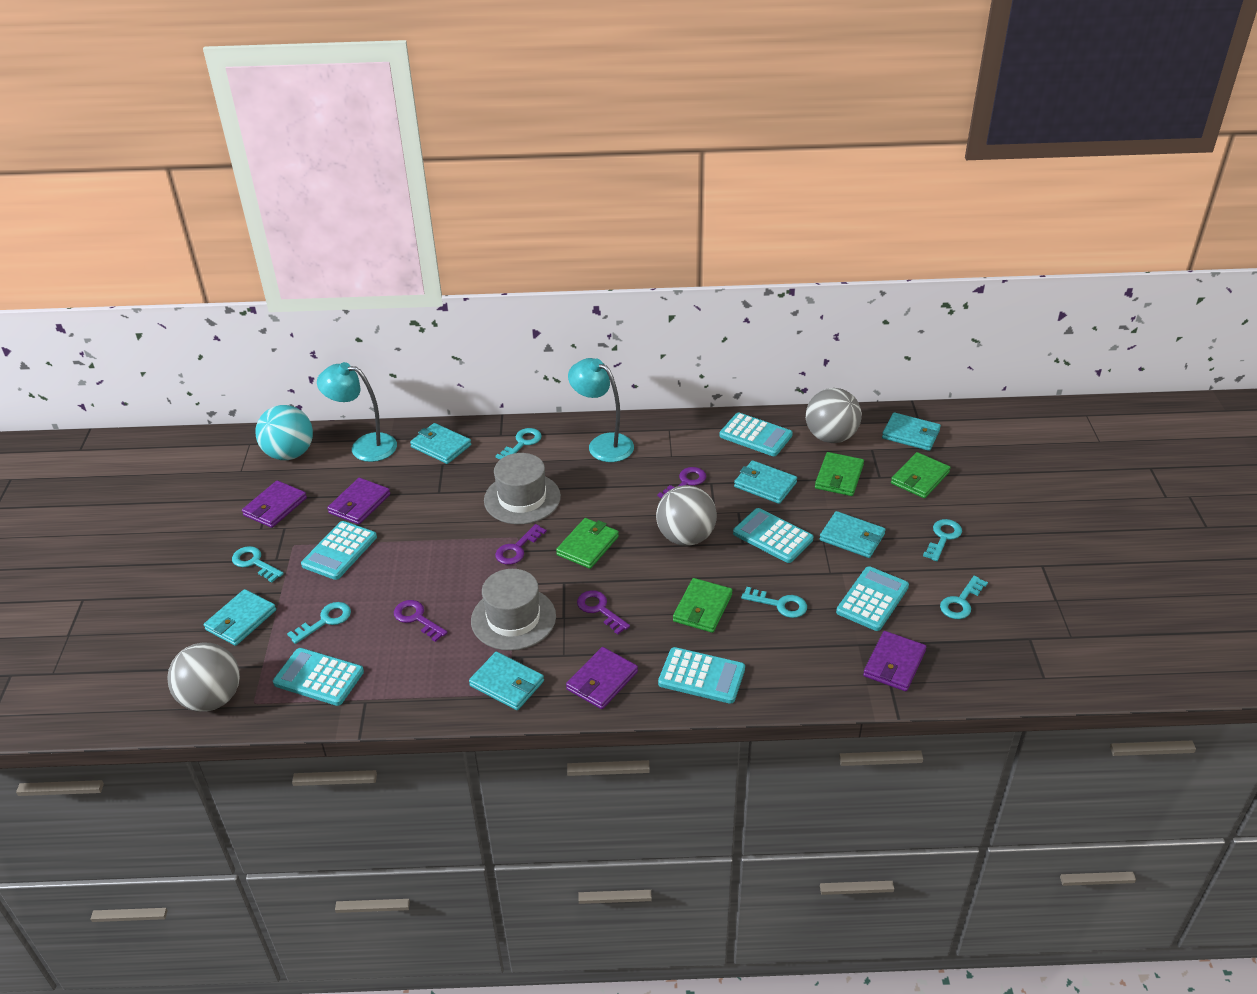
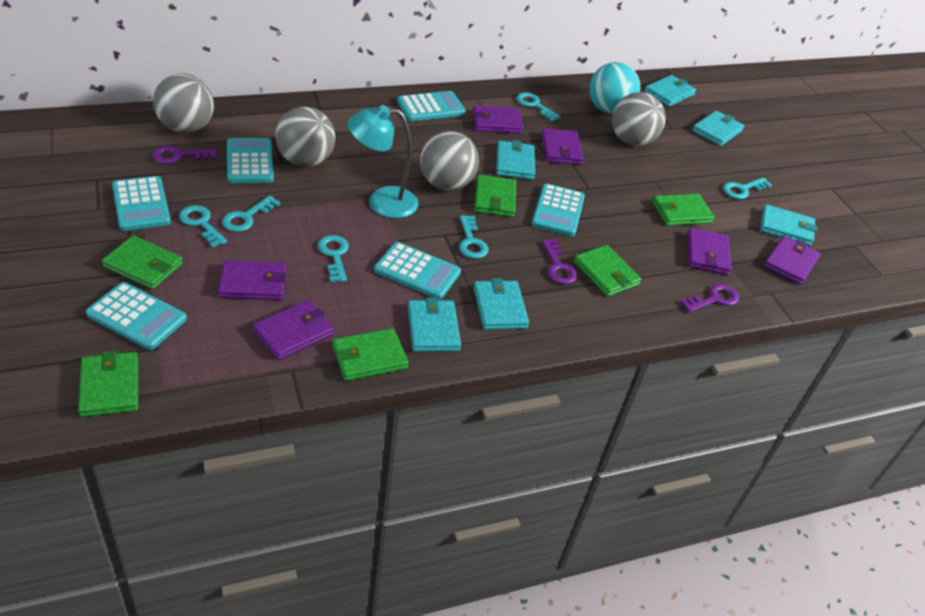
green wallet: [556,518,619,569] [673,578,732,633] [815,452,864,496] [891,452,950,498] = 4 -> [78,351,138,417] [102,235,183,289] [332,328,409,381] [474,175,516,217] [574,245,641,297] [652,194,715,226] = 6
grey ball: [167,642,240,712] [656,485,717,546] [806,388,862,443] = 3 -> [153,73,214,133] [275,107,335,167] [420,131,479,191] [612,92,666,146] = 4
grey hat: [471,569,556,651] [484,453,561,524] = 2 -> none = 0
purple key: [394,600,448,642] [495,524,547,565] [577,590,630,634] [658,467,706,498] = 4 -> [152,146,217,164] [542,239,577,284] [680,284,739,312] = 3
purple wallet: [242,480,307,528] [327,478,390,525] [566,647,638,709] [863,631,926,691] = 4 -> [218,260,286,300] [253,300,334,360] [472,105,523,134] [541,128,584,165] [687,228,732,275] [764,236,821,285] = 6
turquoise lamp: [317,362,397,462] [568,358,634,462] = 2 -> [348,105,419,218] = 1

